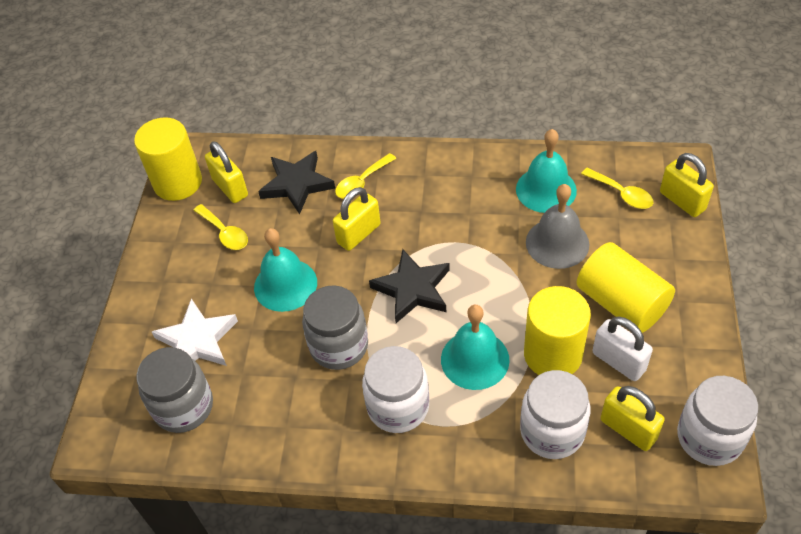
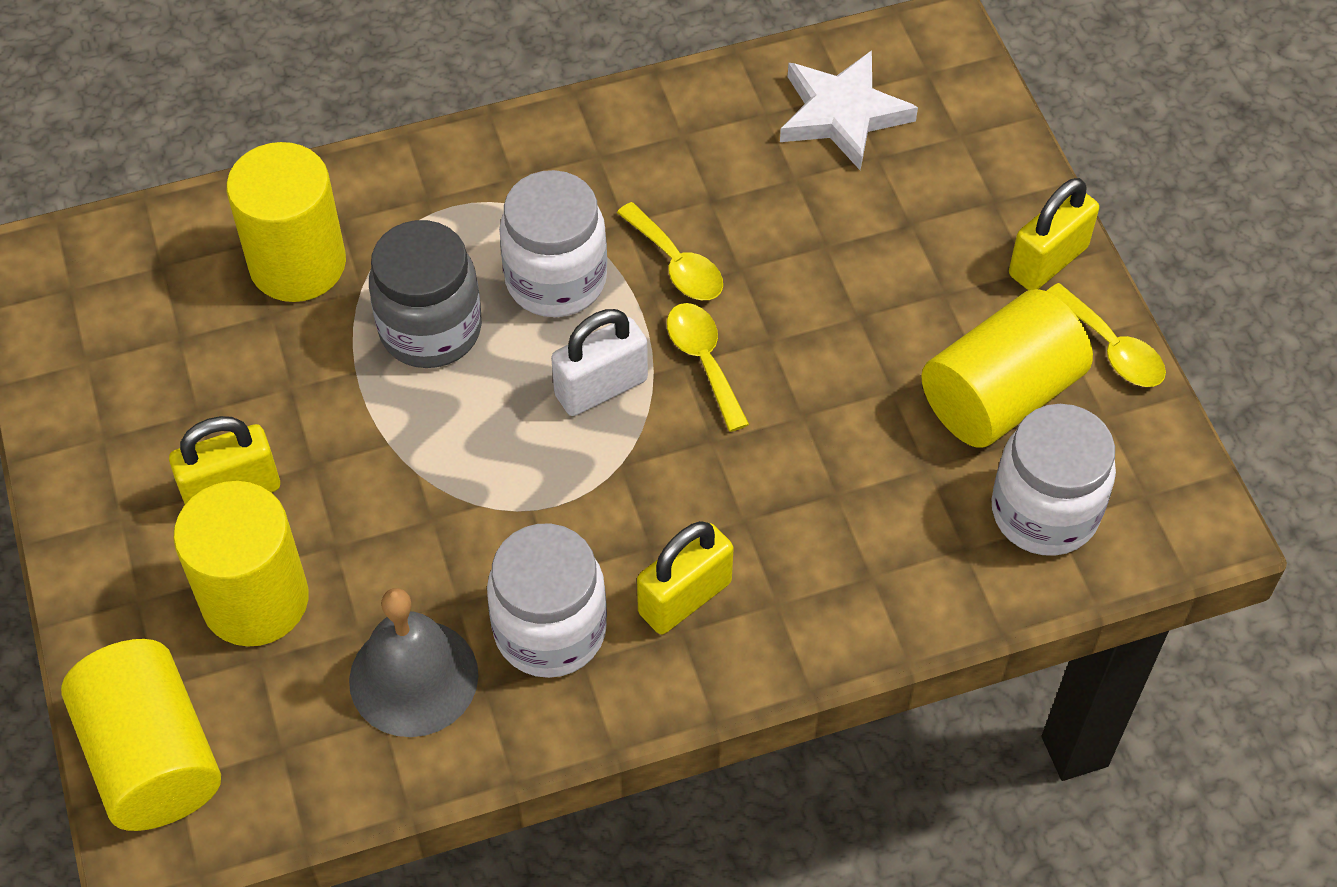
black star: [258,151,335,214] [369,249,450,323] = 2 -> none = 0
grey jar: [136,347,213,433] [302,286,368,370] = 2 -> [369,220,482,368] = 1
turquoise bell: [254,228,317,312] [441,305,510,390] [516,129,577,213] = 3 -> none = 0
yellow cylinder: [134,117,202,201] [524,286,591,375] [577,242,675,333] = 3 -> [61,639,221,831] [173,481,309,646] [226,142,346,302] [921,289,1093,448] = 4
yellow padlock: [205,141,248,203] [333,187,381,251] [601,386,665,451] [660,153,714,217] = 4 -> [169,416,280,504] [637,521,734,634] [1009,178,1099,290] = 3

